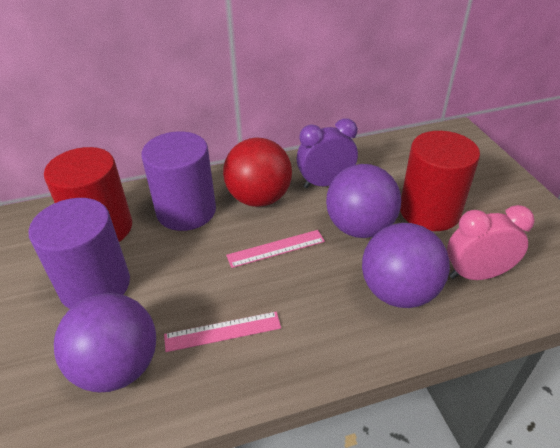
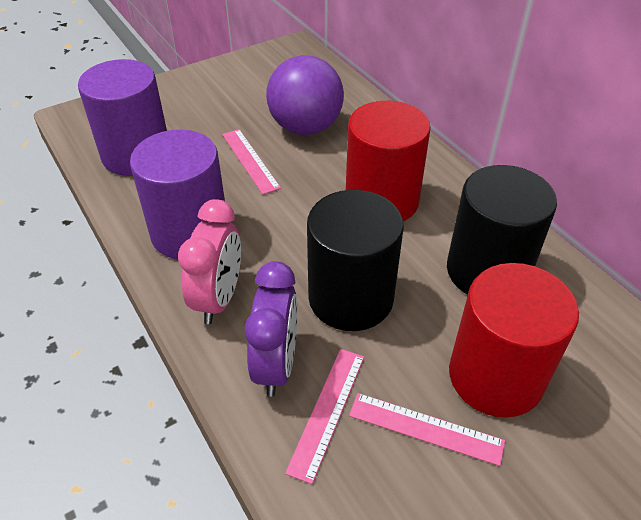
black cylinder: none = 0 -> [307,190,404,331] [447,165,557,295] = 2
pink ruler: [164,312,281,352] [226,230,325,268] = 2 -> [222,129,281,195] [285,349,364,484] [349,393,505,466] = 3
purple ball: [54,293,156,392] [326,164,401,238] [362,223,450,308] = 3 -> [266,55,344,135] = 1
red ball: [223,137,292,207] = 1 -> none = 0

